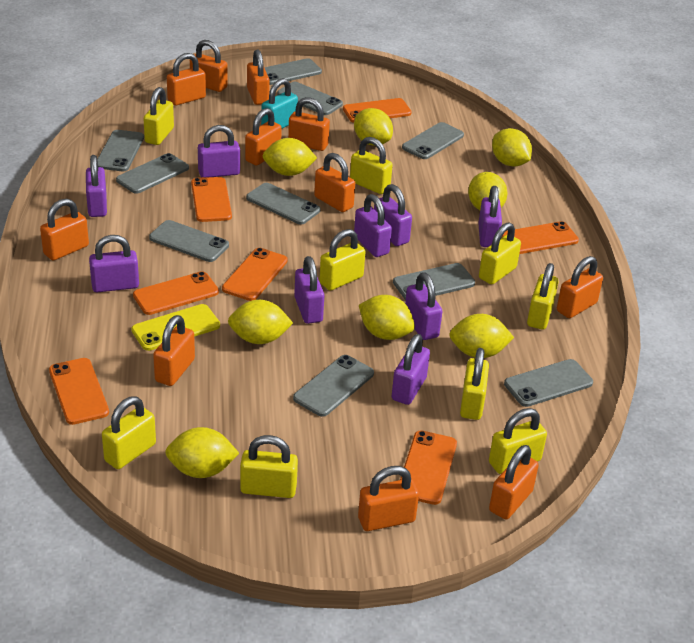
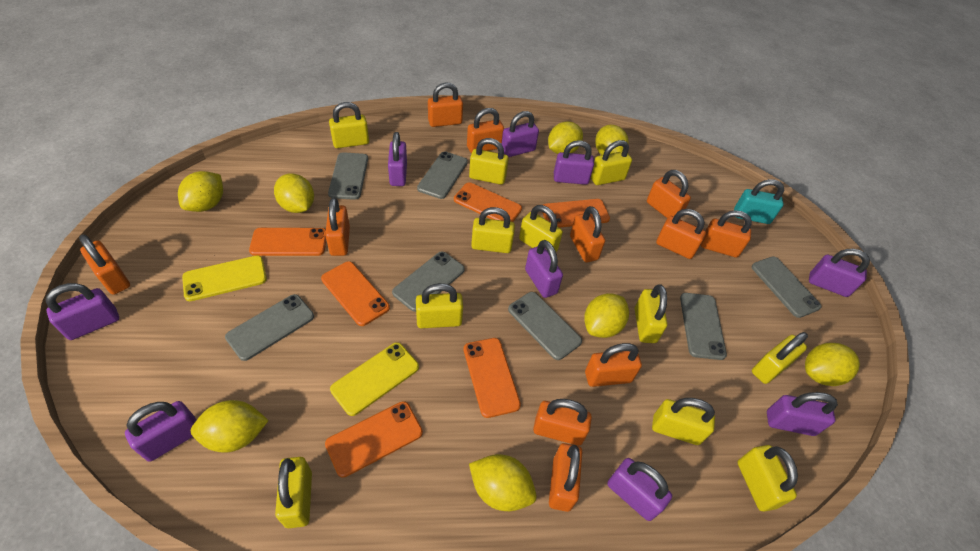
grey phone: [97,130,144,171] [116,153,189,194] [149,220,229,262] [246,183,321,224] [264,58,322,85] [277,82,343,115] [293,355,374,417] [393,263,475,300] [402,122,464,159] [504,359,593,407] = 10 -> [225,294,314,361] [328,152,368,200] [392,252,465,312] [417,151,468,199] [508,292,582,360] [680,293,727,360] [751,257,822,318] = 7
orange phone: [49,358,109,425] [133,271,219,315] [191,177,232,222] [222,248,288,301] [343,98,412,123] [400,430,457,505] [501,221,579,254] = 7 -> [249,228,326,256] [321,261,390,326] [325,401,423,478] [454,182,522,222] [464,338,521,418] [542,199,610,228] = 6
yellow padlock: [102,396,156,469] [143,87,174,145] [240,435,298,498] [319,229,365,291] [350,137,393,194] [460,348,489,420] [479,222,521,284] [489,408,547,474] [527,263,559,330] = 9 -> [275,457,312,528] [329,102,369,148] [416,283,463,328] [469,138,509,185] [471,207,515,253] [519,205,563,252] [591,140,632,185] [635,284,667,343] [652,398,715,445] [737,445,798,511] [752,332,808,384] = 11
yellow phone: [131,304,220,351] = 1 -> [182,255,267,301] [330,342,419,416] = 2

